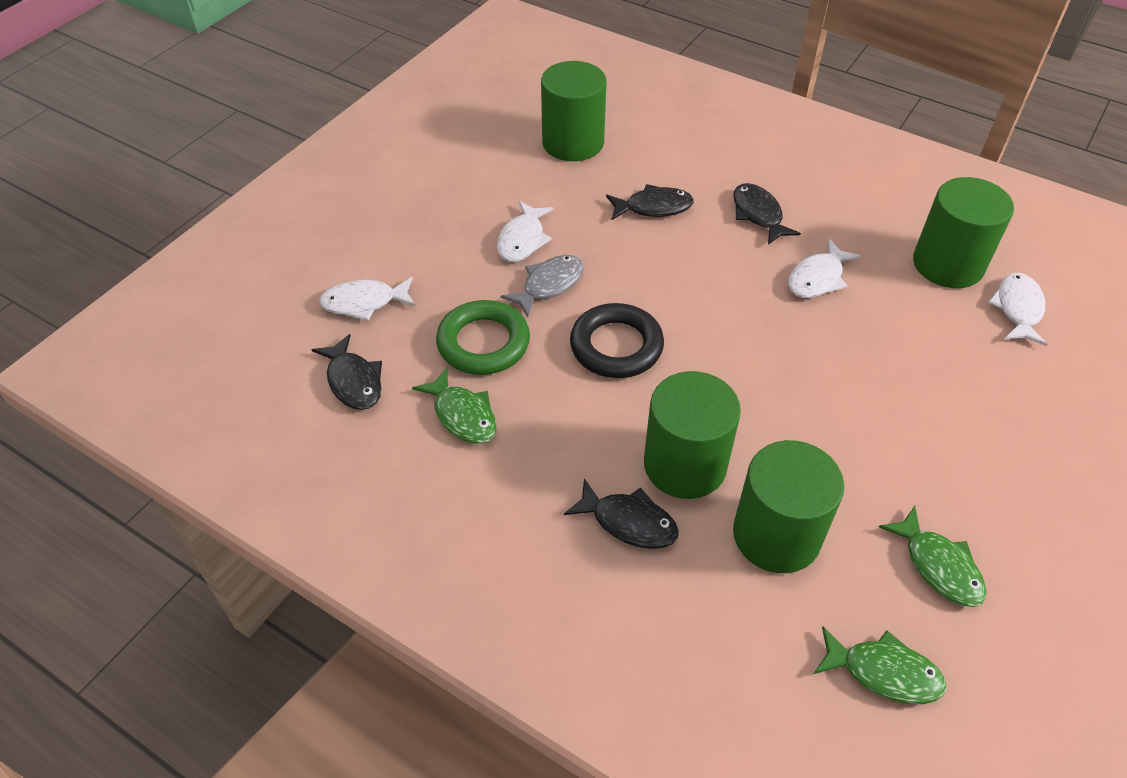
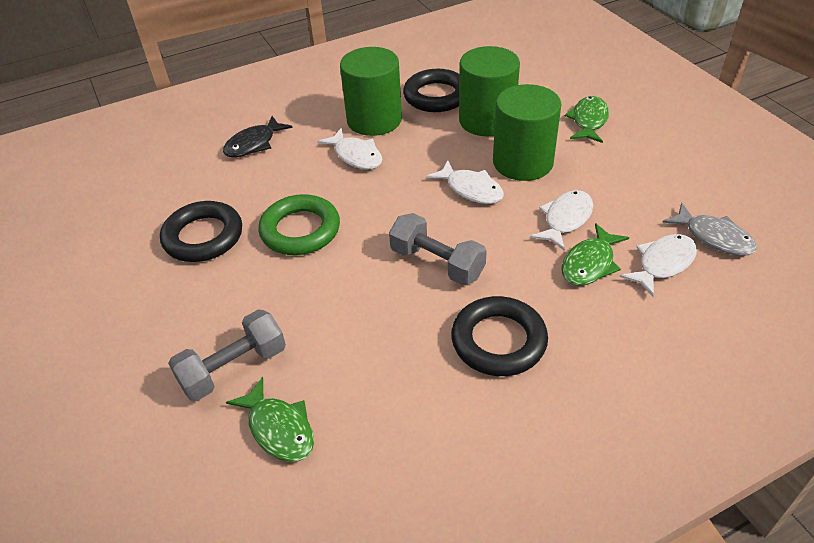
black fish: [312,334,382,410] [564,478,679,549] [606,184,694,220] [733,183,801,245] = 4 -> [223,116,292,157] = 1
black ring: [570,303,664,378] = 1 -> [160,201,242,262] [403,69,459,112] [451,296,548,376] = 3
green cylinder: [541,61,607,161] [644,371,741,499] [733,440,844,573] [913,177,1014,288] = 4 -> [340,47,402,136] [459,46,520,136] [493,84,561,181] = 3
grey dumbbell: none = 0 -> [168,309,286,401] [389,213,487,285] = 2

